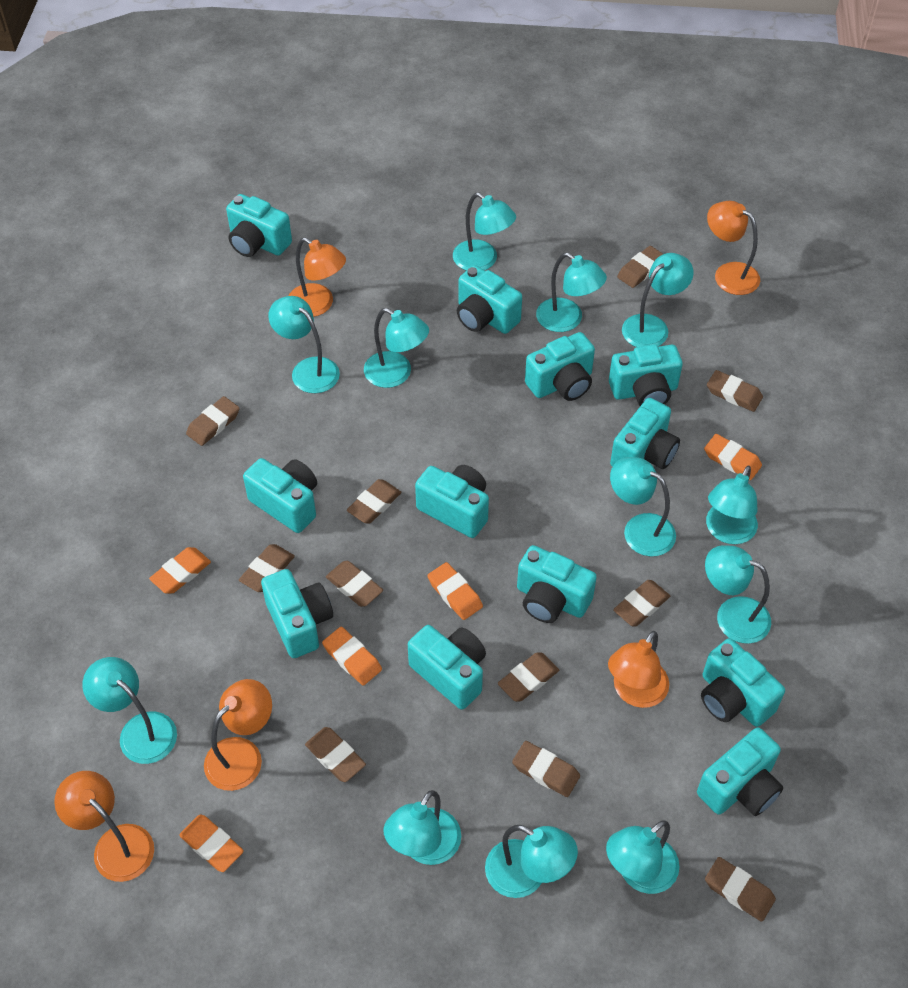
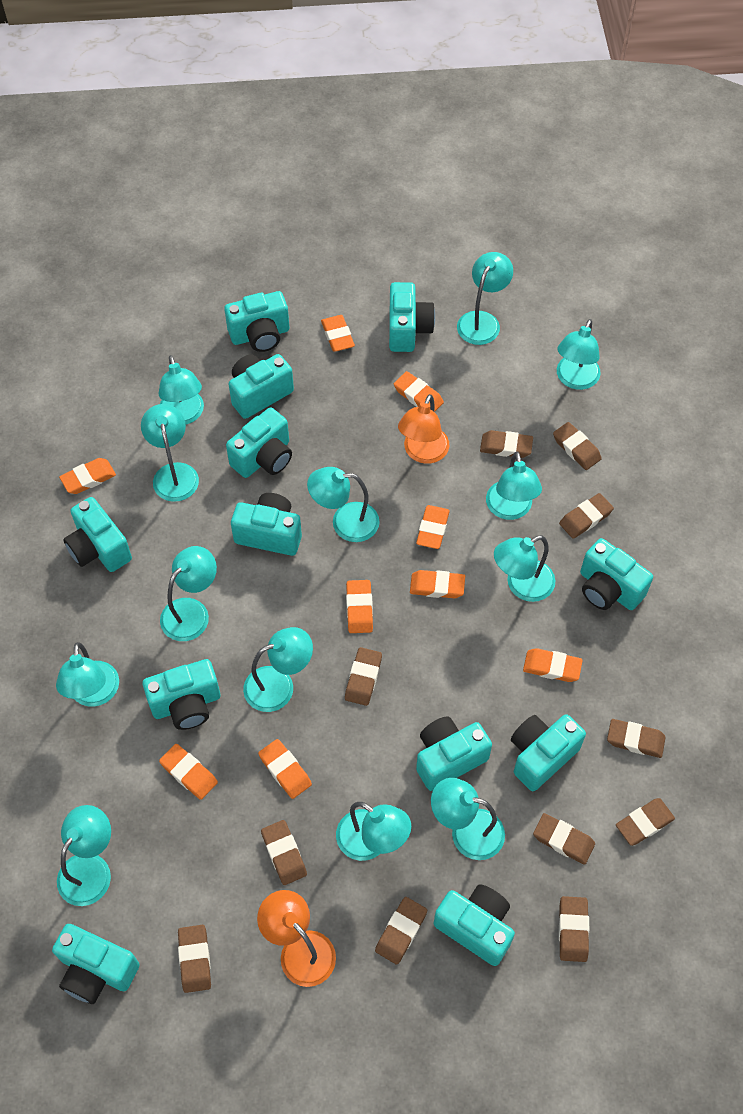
orange eraser: [149,547,211,594] [179,814,244,872] [322,627,382,686] [427,562,483,620] [704,434,762,480] = 5 -> [59,458,116,494] [159,744,218,800] [258,739,312,799] [321,315,355,352] [346,580,373,633] [394,371,444,412] [410,570,465,598] [416,505,450,549] [523,648,583,682] = 9
orange lamp: [54,771,154,882] [204,679,272,791] [289,238,346,317] [608,631,669,708] [707,201,760,295] = 5 -> [257,890,336,987] [398,394,449,464] = 2
turquoise lamp: [82,657,177,764] [268,296,340,393] [364,308,429,388] [384,790,461,865] [453,193,516,271] [485,825,578,898] [536,253,607,332] [606,820,679,894] [610,457,676,557] [622,253,694,347] [705,545,771,644] [706,466,758,544] = 12 -> [56,642,119,707] [57,805,111,906] [141,404,199,502] [159,355,204,425] [160,546,217,641] [243,627,313,712] [307,467,380,542] [336,802,411,861] [431,778,505,860] [457,252,513,345] [486,452,542,520] [494,535,556,602] [557,319,601,390] = 13

